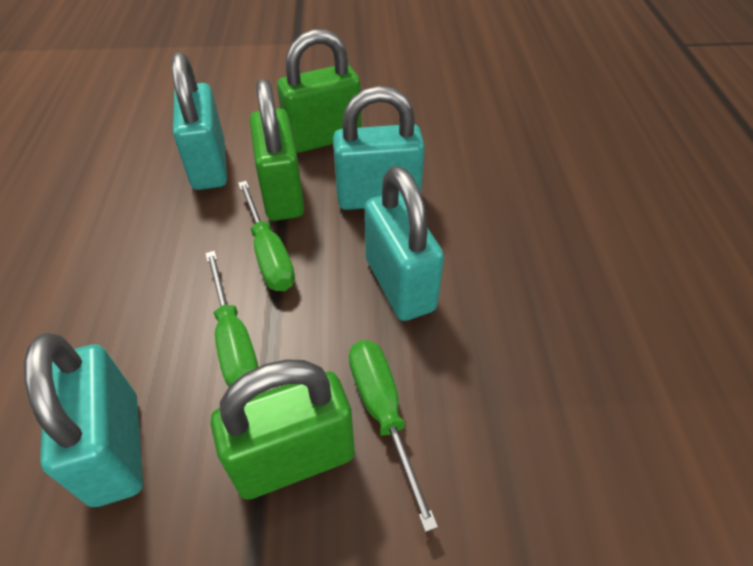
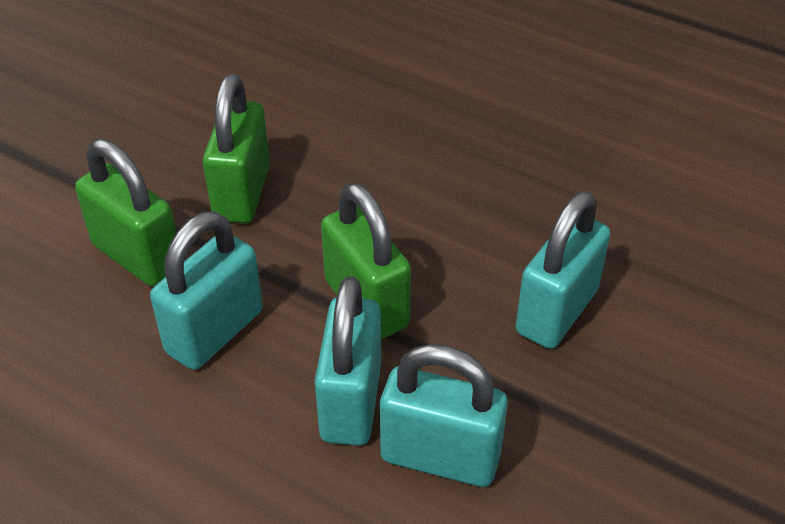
green screwdriver: [205,251,258,387] [238,181,295,291] [349,340,438,532] = 3 -> none = 0

